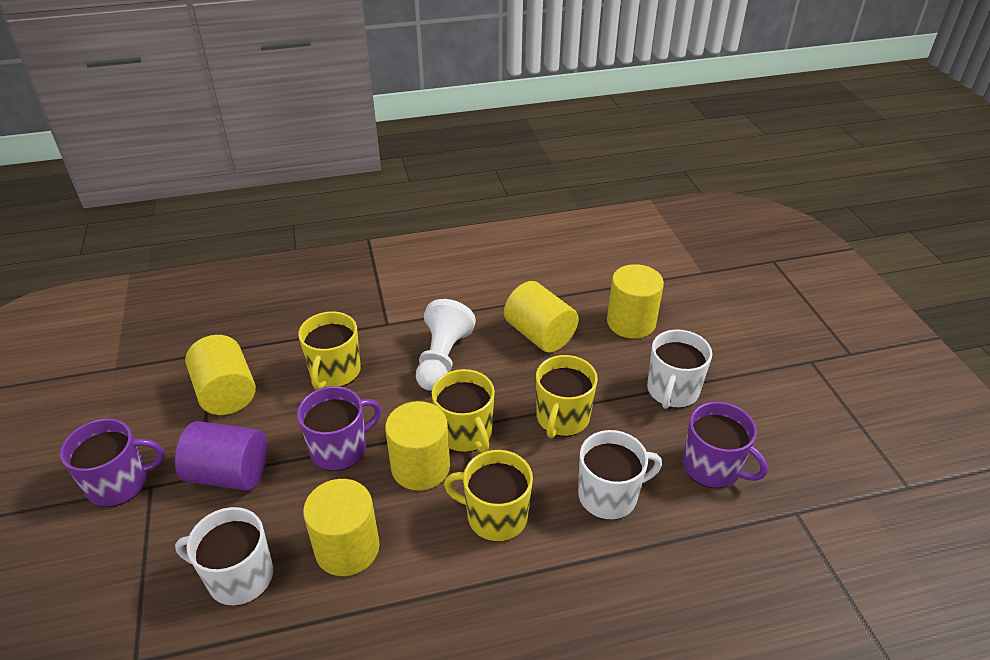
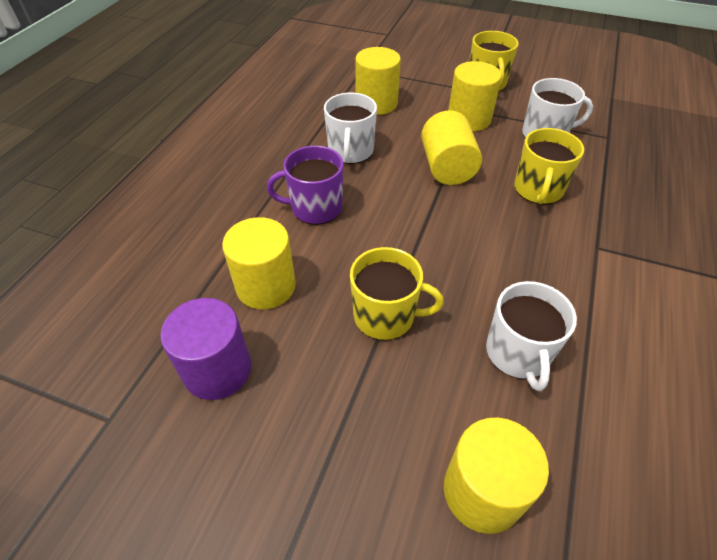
purple mug: [60,418,165,507] [297,386,382,471] [683,402,768,488] = 3 -> [267,146,344,225] = 1
white pawn: [416,299,476,391] = 1 -> none = 0
yellow mug: [298,311,361,390] [432,369,495,453] [444,450,533,542] [536,355,598,438] = 4 -> [350,247,444,340] [470,31,519,92] [515,128,584,205] = 3

